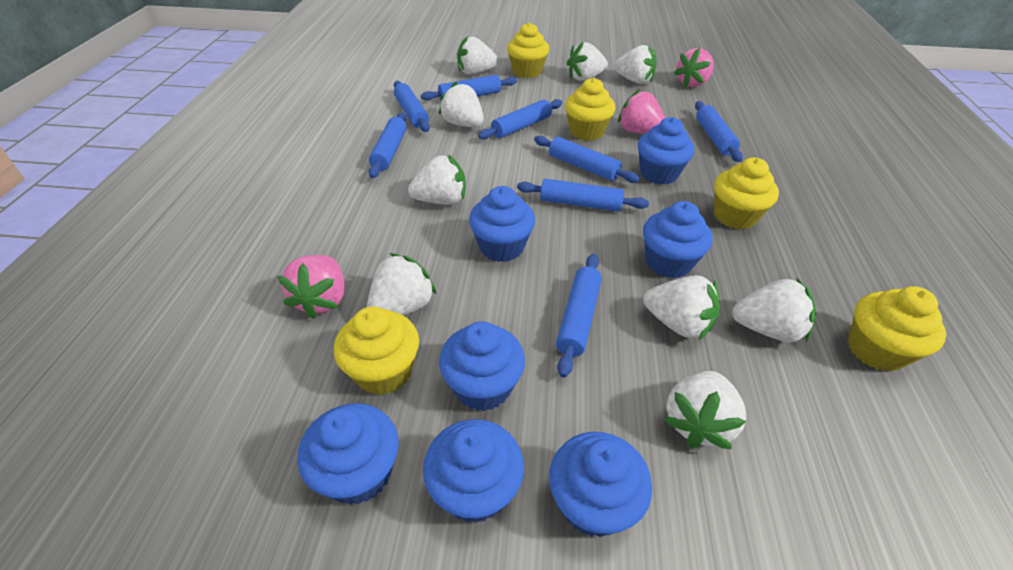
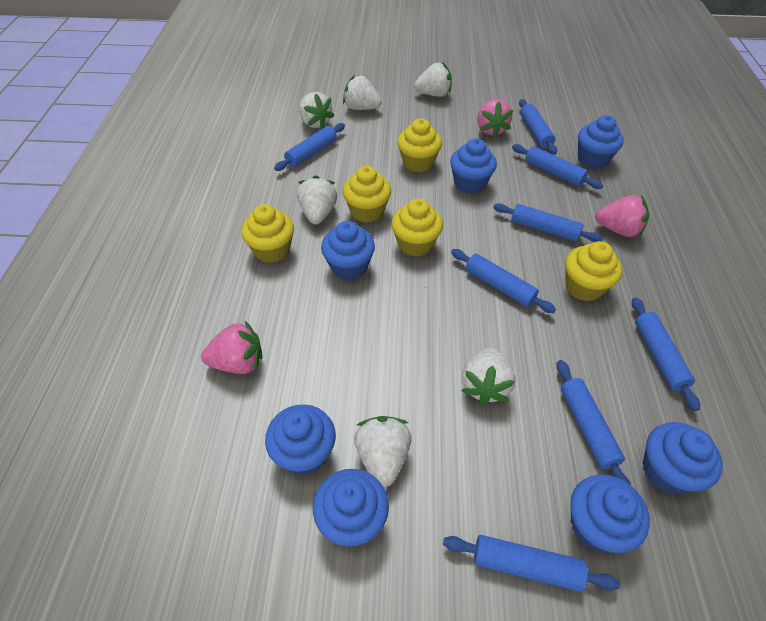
white strawberry: [367,253,437,316] [408,154,465,205] [439,82,484,127] [457,36,498,75] [567,42,608,81] [614,45,657,84] [643,275,720,340] [664,371,747,449] [732,279,816,343] = 9 -> [297,175,337,224] [299,92,334,129] [343,75,382,110] [354,416,412,487] [414,63,452,97] [461,348,515,405] = 6

